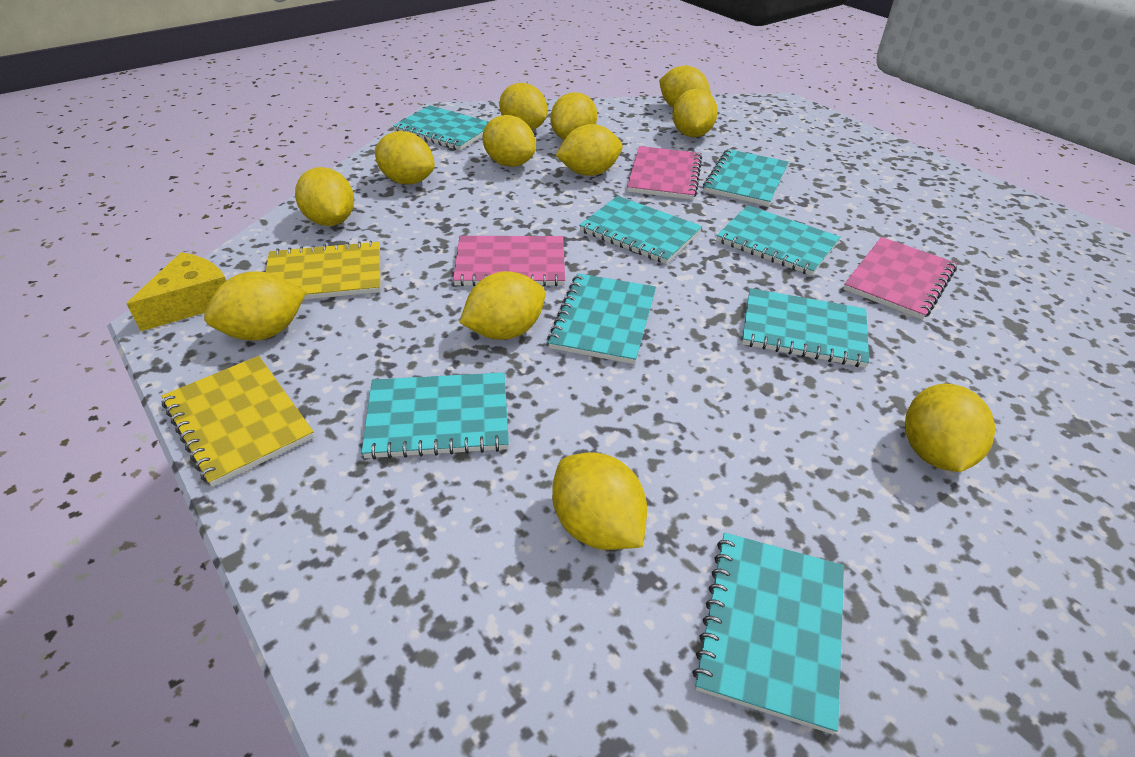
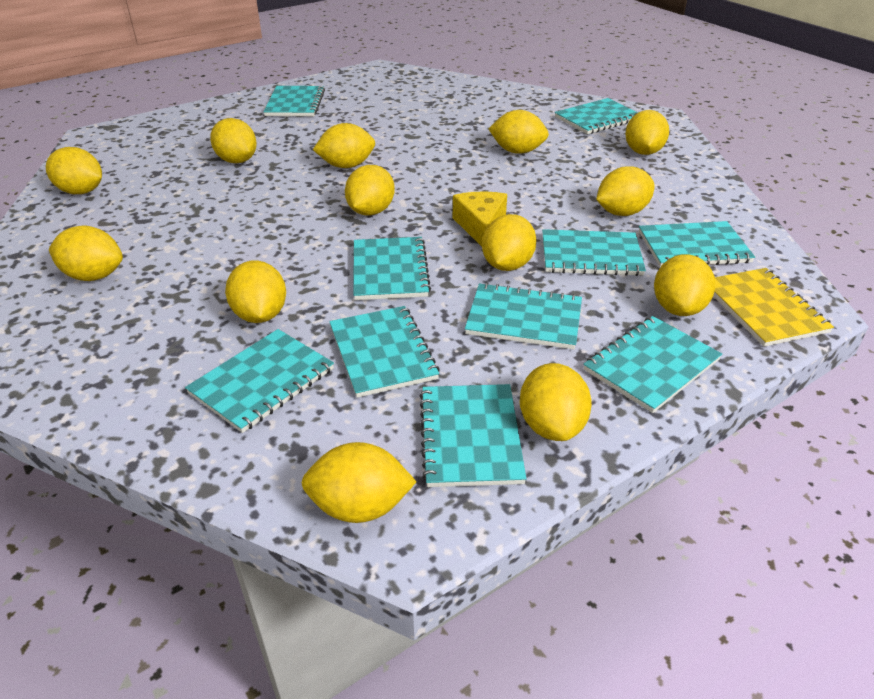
pink notebook: [453,236,565,286] [627,146,702,200] [844,237,957,320] = 3 -> none = 0
turquoise notebook: [361,372,509,460] [393,105,489,150] [547,273,656,364] [579,196,702,264] [693,533,844,734] [703,149,789,206] [716,205,841,276] [742,288,869,368] = 8 -> [185,329,334,433] [263,86,325,116] [329,306,440,398] [354,237,431,300] [420,384,527,487] [465,283,582,349] [542,229,646,276] [555,98,638,134] [583,316,722,413] [639,221,755,267] = 10
yellow lemon: [204,271,306,341] [295,167,354,226] [375,131,435,184] [459,271,545,340] [482,115,536,167] [499,83,547,130] [550,92,597,140] [552,452,647,550] [556,124,623,176] [659,66,711,108] [672,89,718,137] [905,384,995,472] = 12 -> [46,147,102,194] [49,226,123,281] [210,118,257,163] [225,260,286,323] [301,442,416,523] [313,123,375,168] [345,165,395,216] [482,214,537,271] [488,110,549,154] [520,363,592,441] [596,166,654,216] [625,110,669,155] [654,254,716,316] = 13
yellow notebook: [161,356,314,487] [265,241,381,300] = 2 -> [713,268,834,347] = 1

